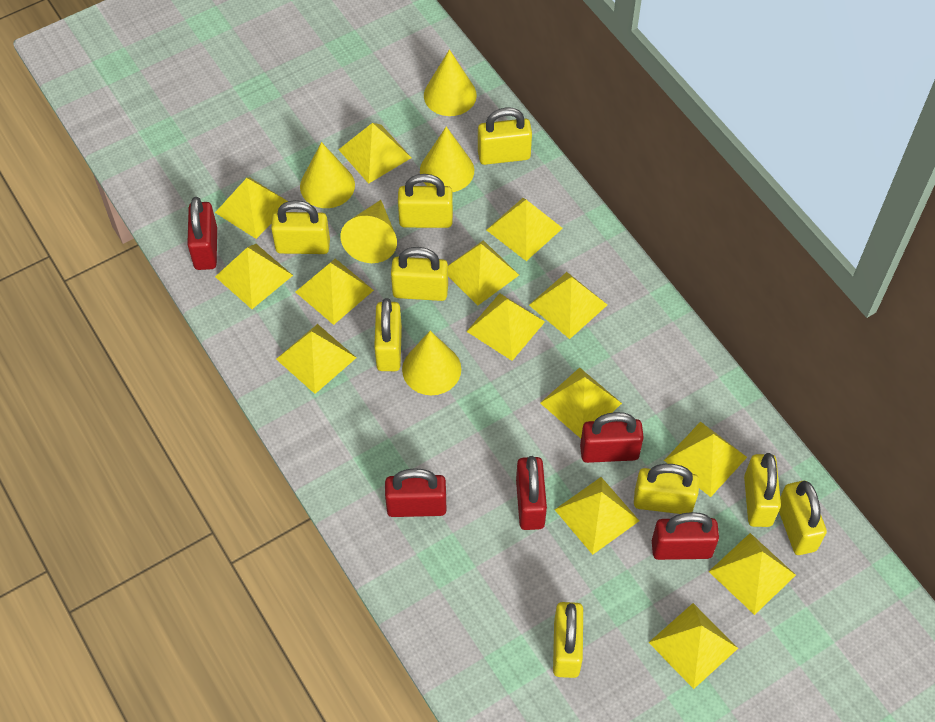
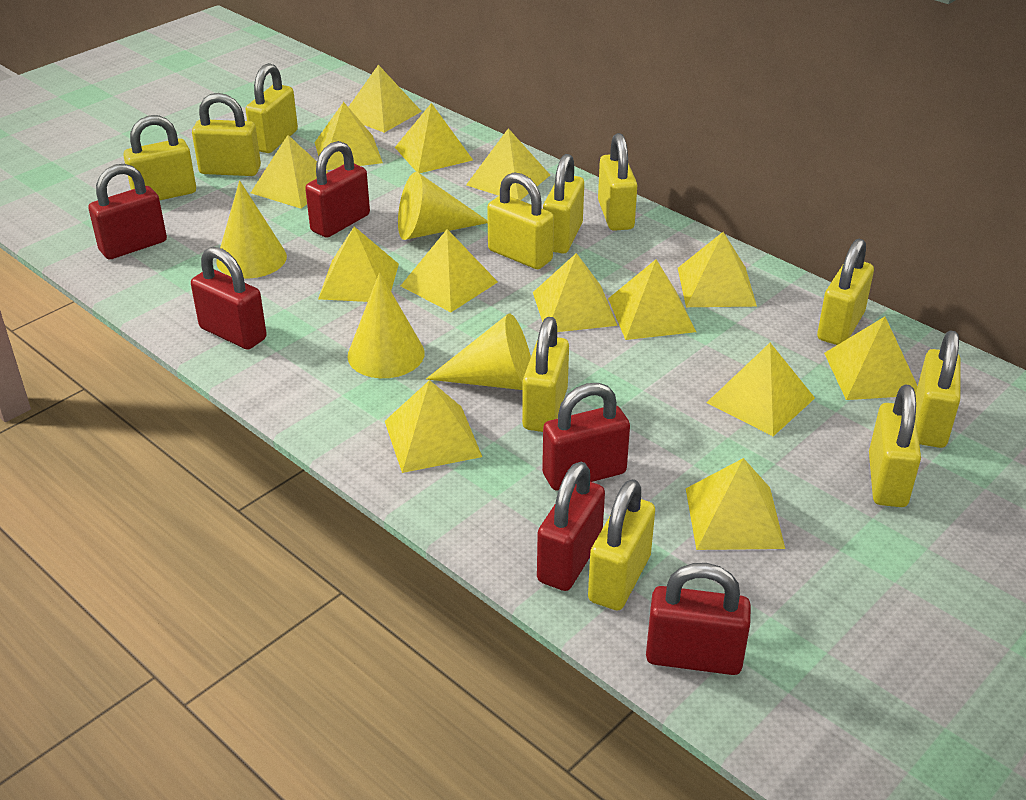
red padlock: [187,197,217,270] [385,468,446,517] [516,456,547,530] [580,412,644,463] [652,512,719,560] = 5 -> [88,164,167,259] [191,247,267,350] [305,141,370,238] [537,462,605,591] [542,383,630,491] [646,563,751,675] = 6
yellow cone: [300,142,355,208] [340,200,397,263] [402,331,461,395] [420,127,474,192] [424,49,477,116] = 5 -> [217,181,287,279] [348,272,425,378] [398,172,488,240] [426,313,531,390] = 4
yellow padlock: [271,200,330,254] [374,298,402,371] [391,247,448,301] [398,174,453,228] [478,108,532,165] [553,602,583,678] [634,464,699,514] [744,453,781,527] [779,481,827,555] = 9 -> [123,115,196,200] [192,93,261,176] [245,63,298,153] [487,172,554,269] [522,317,569,432] [543,154,584,253] [588,479,655,611] [598,133,637,231] [817,239,874,345] [869,384,921,507] [916,331,961,448] = 11

